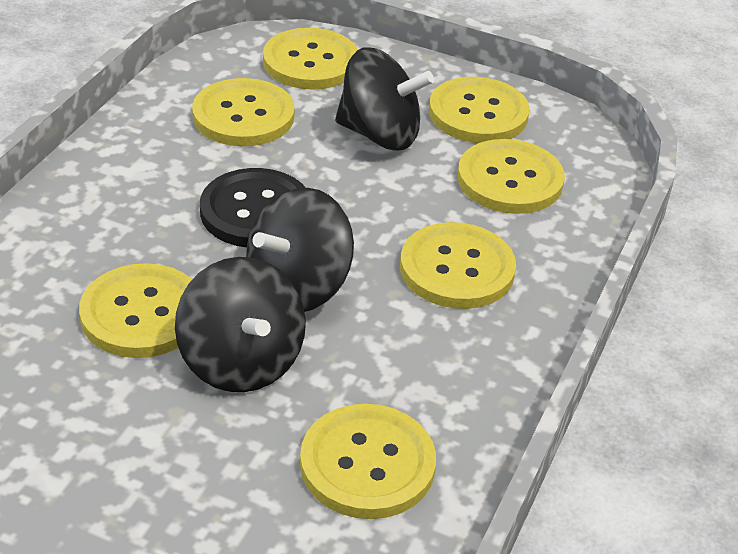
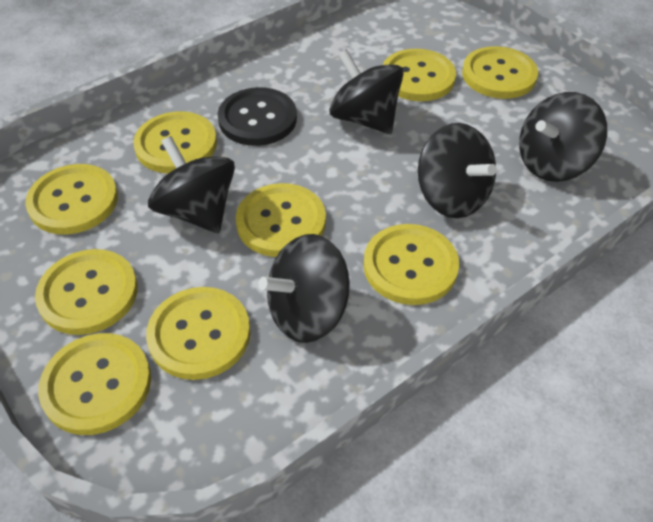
black spinning top: [175,257,306,392] [246,188,354,312] [335,48,434,150] = 3 -> [148,136,235,233] [259,234,350,343] [329,49,404,134] [418,123,497,218] [519,92,607,182] = 5
yellow button: [79,263,193,358] [192,78,295,146] [263,28,358,89] [300,404,436,519] [400,222,516,309] [429,77,529,143] [458,139,565,214] = 7 -> [25,164,118,235] [35,249,138,335] [38,333,151,435] [133,111,217,174] [146,287,250,380] [236,183,326,257] [364,224,459,305] [383,49,456,101] [462,46,538,99] = 9

